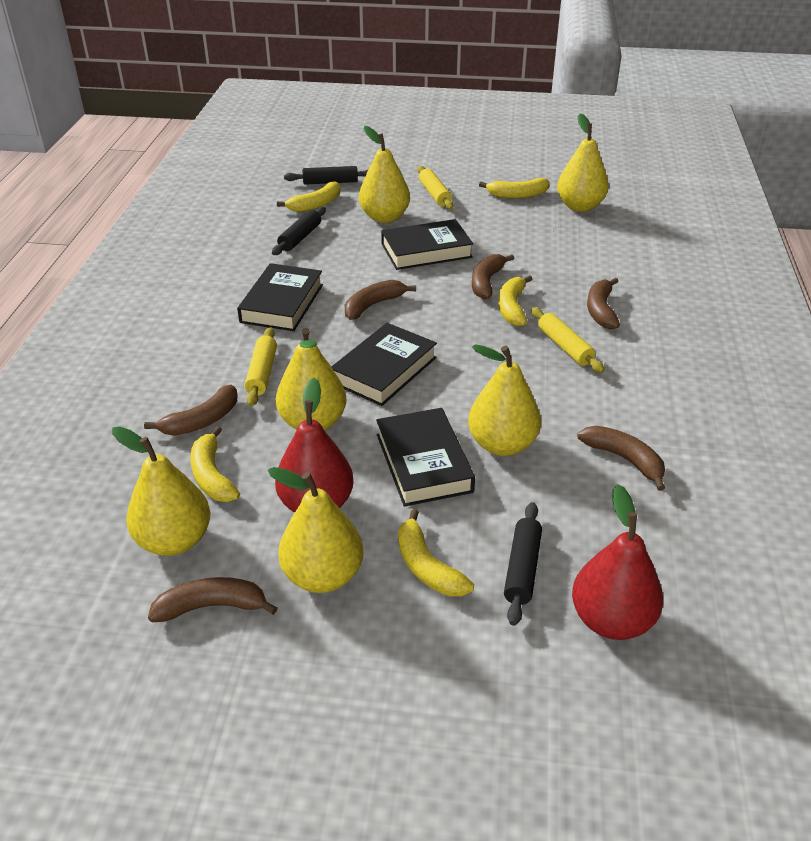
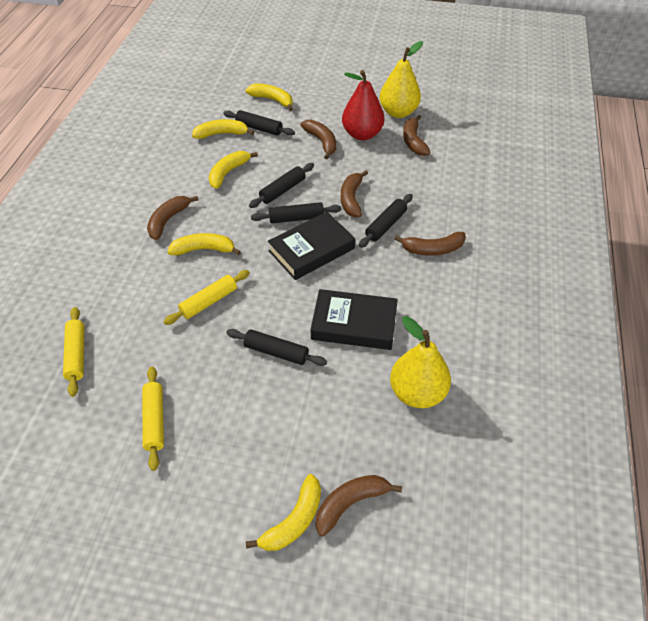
black book: [237,263,323,331] [331,323,437,406] [376,408,475,507] [381,219,473,270] = 4 -> [268,212,355,280] [311,289,398,350] = 2
black rolling pin: [272,207,326,255] [284,166,369,185] [504,502,542,626] = 3 -> [224,110,295,136] [226,329,327,366] [249,163,314,208] [251,202,341,223] [359,194,413,248] = 5
red pear: [275,378,354,513] [572,484,663,640] = 2 -> [342,70,384,140] = 1
yellow pear: [112,426,210,556] [268,467,363,593] [276,328,347,430] [359,126,410,223] [468,344,541,456] [557,113,609,212] = 6 -> [380,41,423,118] [390,316,451,408] = 2

